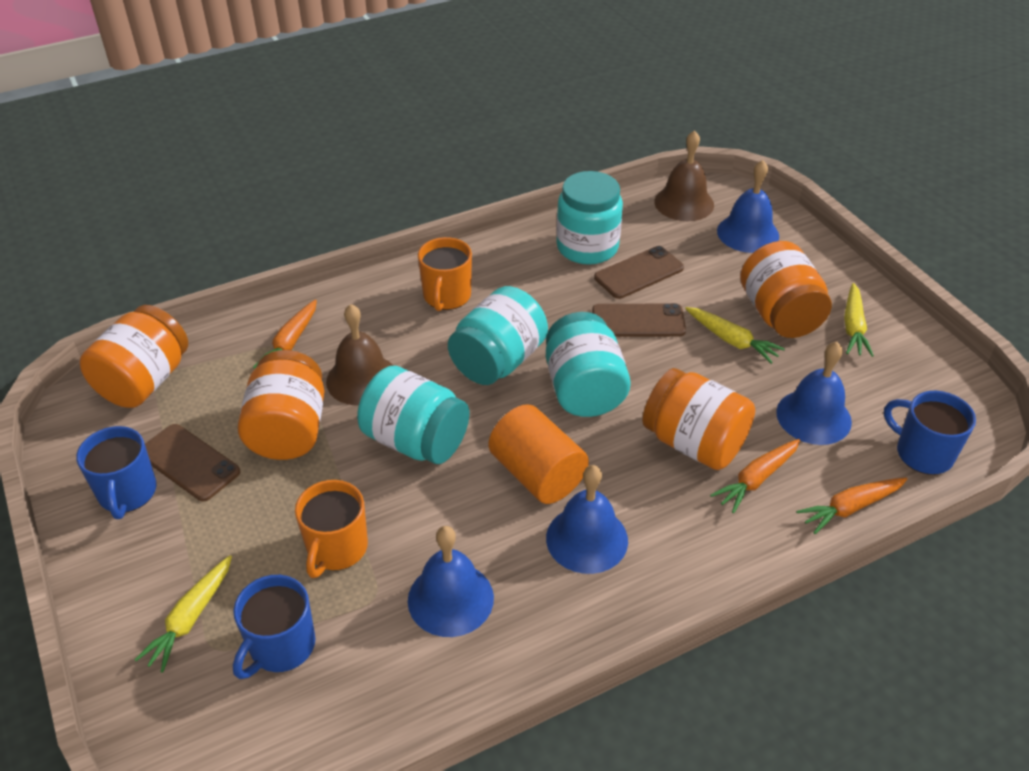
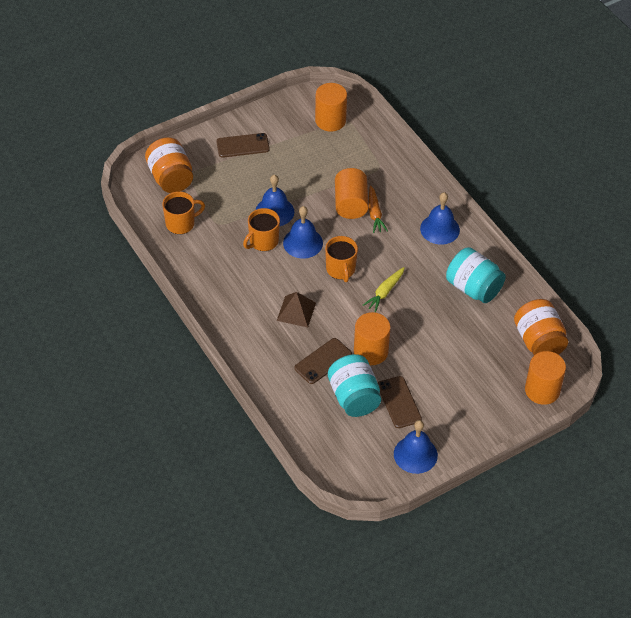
blue mug: [76,426,157,519] [233,575,315,679] [884,391,976,475] = 3 -> none = 0
brown bell: [326,304,393,406] [654,130,714,221] = 2 -> none = 0
brown pyramid: none = 0 -> [277,292,316,327] = 1
orange carrot: [253,300,317,368] [710,439,800,513] [796,478,907,534] = 3 -> [369,185,388,233] = 1
orange cylinder: [488,404,589,504] = 1 -> [315,83,347,132] [335,168,368,219] [354,312,391,365] [525,351,566,405] = 4
orange jar: [80,305,188,408] [238,350,325,460] [642,368,755,470] [740,241,832,338] = 4 -> [145,137,193,193] [514,299,568,355] = 2
orange mug: [295,480,368,578] [418,237,472,311] = 2 -> [162,191,205,234] [243,208,280,251] [325,236,358,282] = 3
turquoise jar: [357,366,470,464] [448,286,548,385] [546,312,631,417] [556,171,623,265] = 4 -> [328,354,381,417] [446,247,506,303] = 2
yellow carrot: [134,555,232,672] [685,307,785,364] [844,283,874,357] = 3 -> [363,267,405,312] = 1

